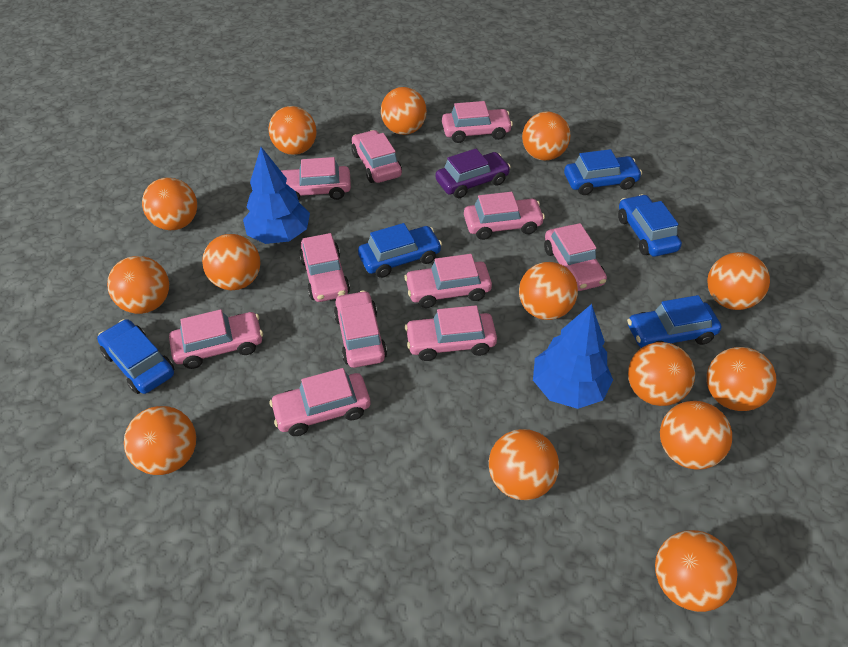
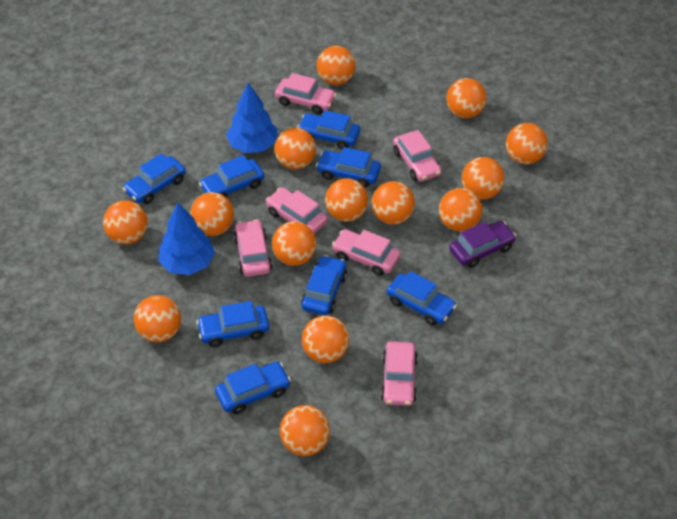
blue car: [97,319,175,394] [358,223,442,278] [564,149,642,195] [618,194,682,257] [627,295,721,348] = 5 -> [123,153,186,204] [196,301,269,347] [199,155,264,198] [215,362,291,414] [297,110,360,150] [301,255,347,315] [316,147,381,188] [387,271,457,326] = 8
pink car: [169,309,263,369] [269,368,370,436] [281,157,351,200] [299,233,350,302] [334,290,387,368] [351,130,402,183] [404,254,492,308] [405,305,497,361] [442,101,513,143] [464,192,545,240] [544,223,607,291] = 11 -> [234,219,272,277] [266,187,328,234] [275,73,337,115] [332,229,400,276] [381,341,418,406] [393,130,441,182] = 6

